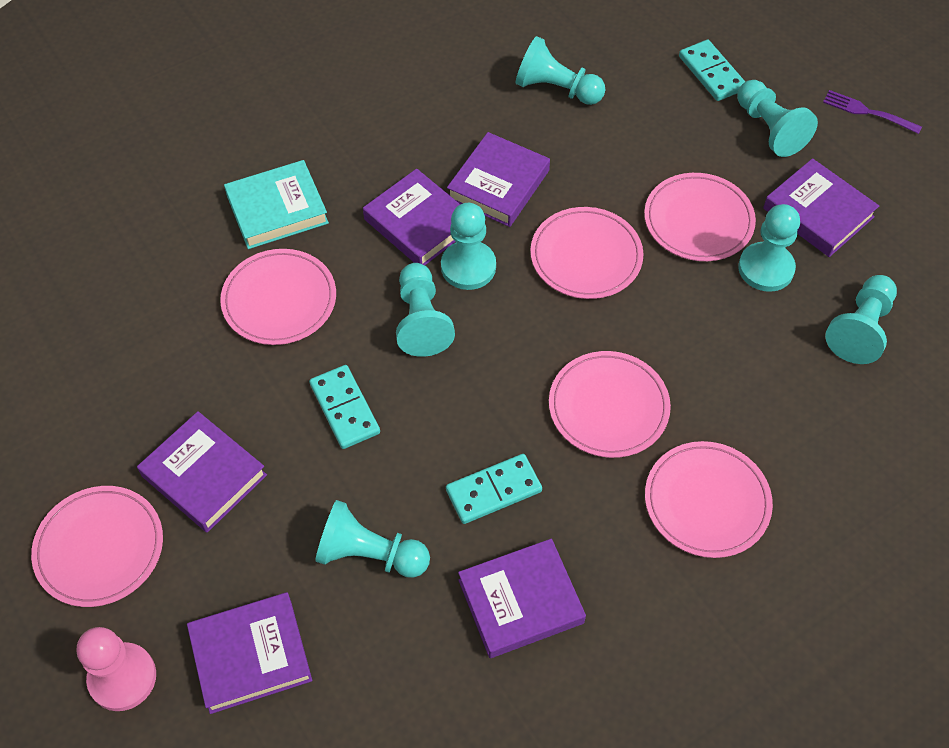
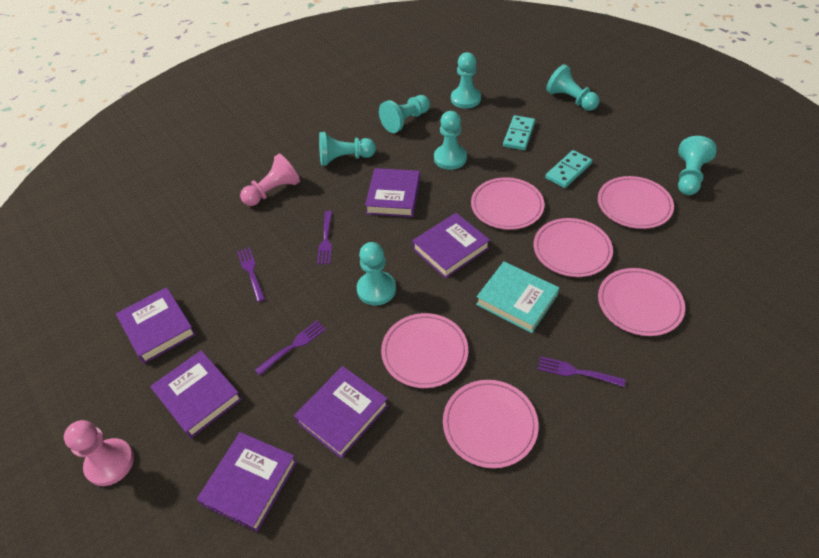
pink pawn: [77,627,156,711] = 1 -> [64,420,134,486] [240,154,300,206] = 2
purple fork: [823,90,922,134] = 1 -> [237,247,265,302] [255,320,326,375] [317,211,332,265] [537,356,625,387] = 4
turquoise domino: [309,365,380,449] [446,454,542,524] [679,40,745,101] = 3 -> [503,115,535,150] [545,150,592,188] = 2

